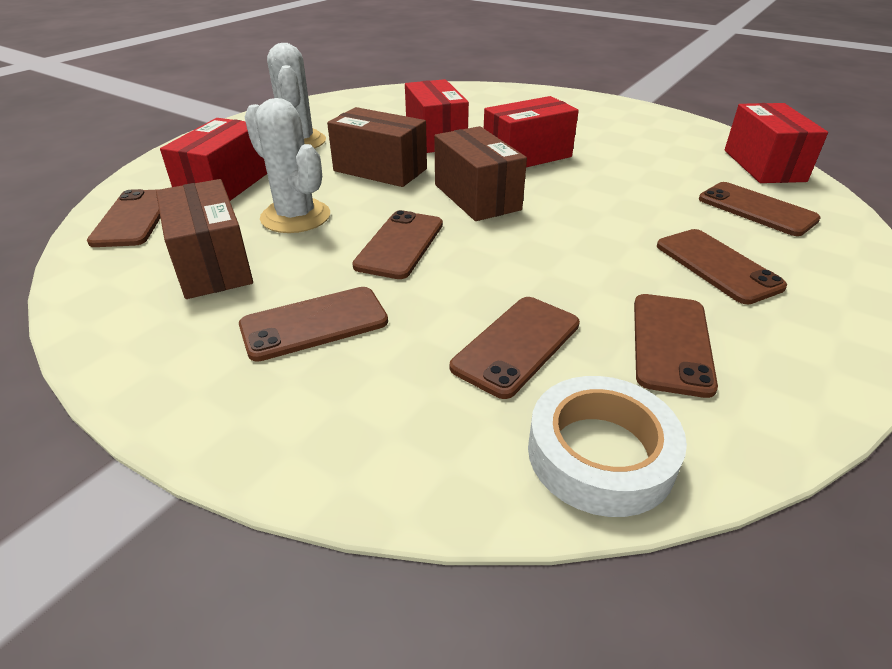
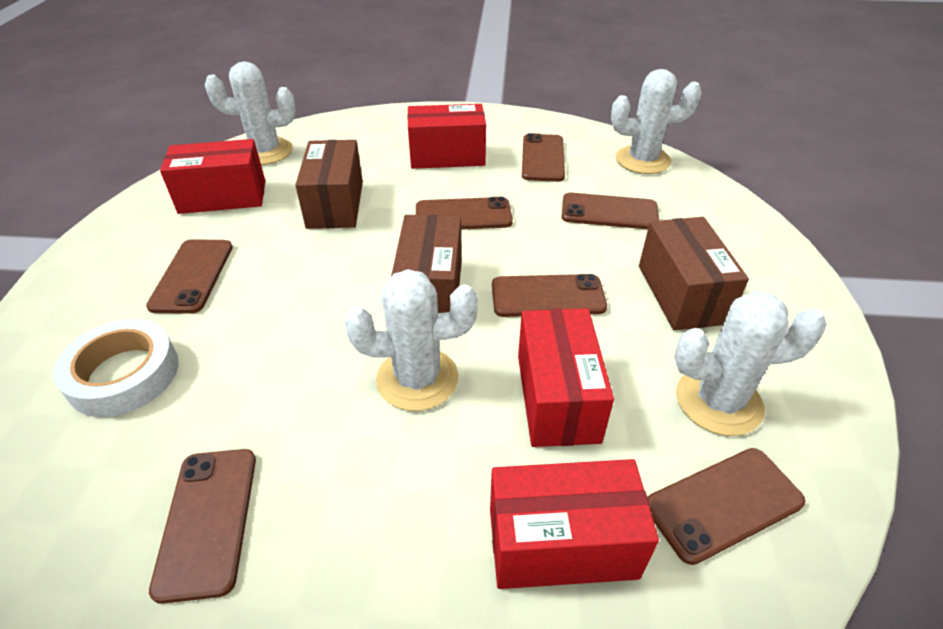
white cactus: [244,98,330,233] [267,43,326,149] = 2 -> [205,61,296,165] [345,269,478,411] [611,69,702,174] [674,291,826,436] = 4

